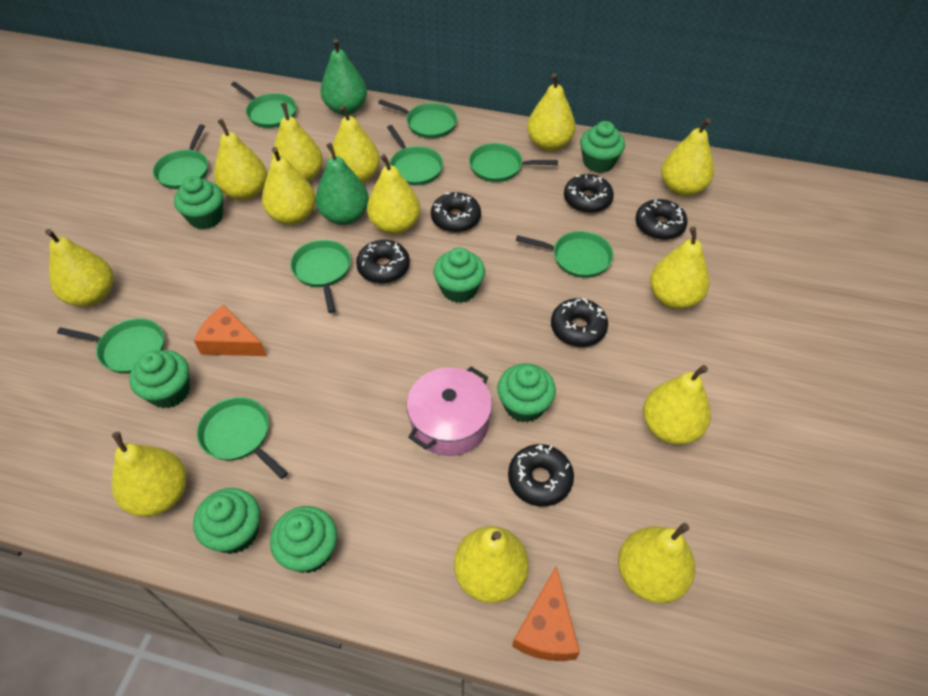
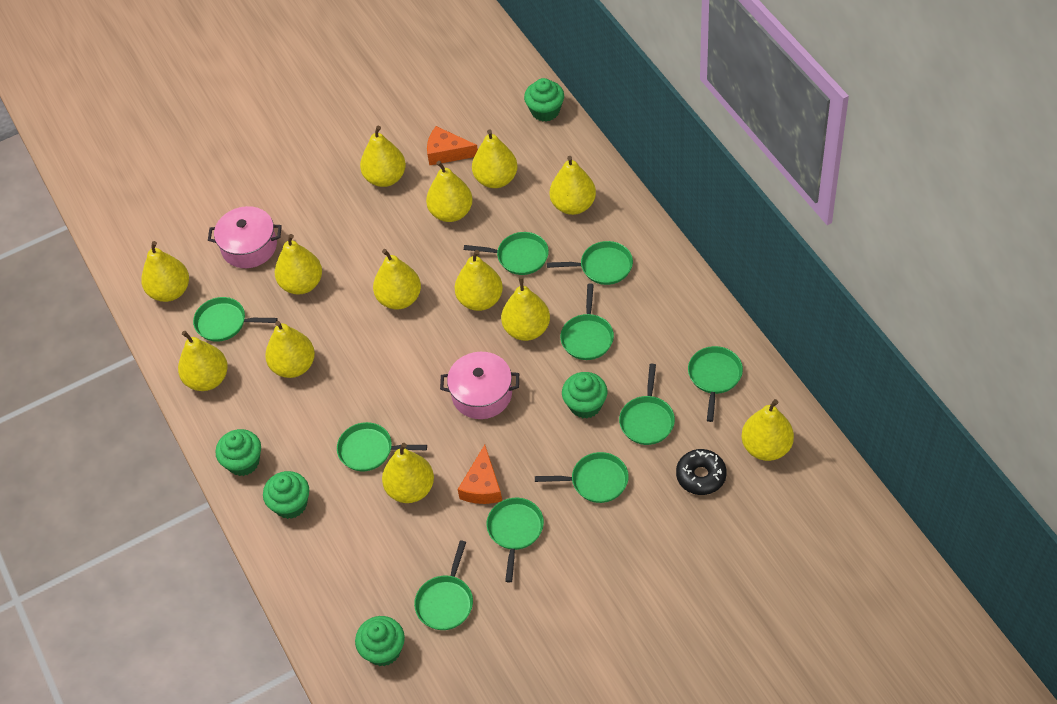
black donut: [356,240,410,283] [431,192,481,232] [508,444,574,507] [551,298,608,347] [564,174,614,213] [635,199,688,240] = 6 -> [676,449,727,495] = 1
green cupcake: [129,350,190,408] [174,176,223,229] [193,488,260,554] [270,506,337,573] [433,248,485,303] [497,363,556,423] [580,121,625,173] = 7 -> [216,429,261,476] [263,471,309,519] [355,616,405,666] [524,78,564,122] [562,372,607,418] = 5
green pan: [57,318,164,374] [153,124,208,189] [197,397,288,479] [231,82,296,128] [290,240,351,313] [378,99,457,139] [387,125,443,185] [469,143,558,182] [516,231,613,278] = 9 -> [193,297,278,342] [337,422,427,471] [414,540,473,630] [464,232,549,275] [487,498,544,582] [535,452,629,503] [547,241,633,285] [560,283,614,360] [619,364,675,445] [688,346,743,422] = 10
green pear: [316,143,369,225] [321,39,367,115] = 2 -> none = 0
pink pot: [407,366,492,456] = 1 -> [208,206,282,268] [440,352,519,419] = 2

